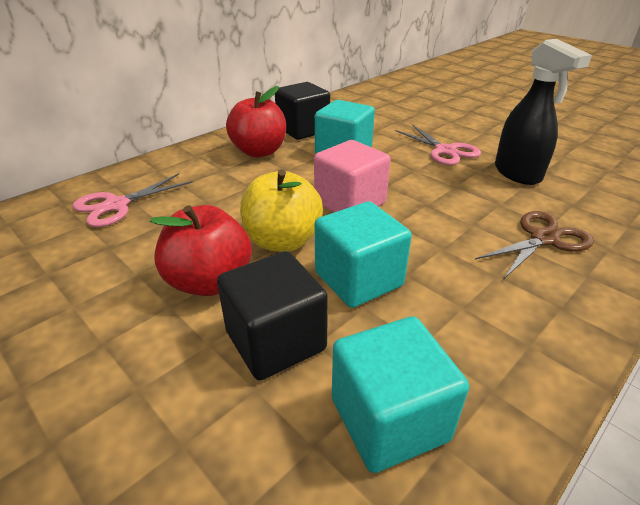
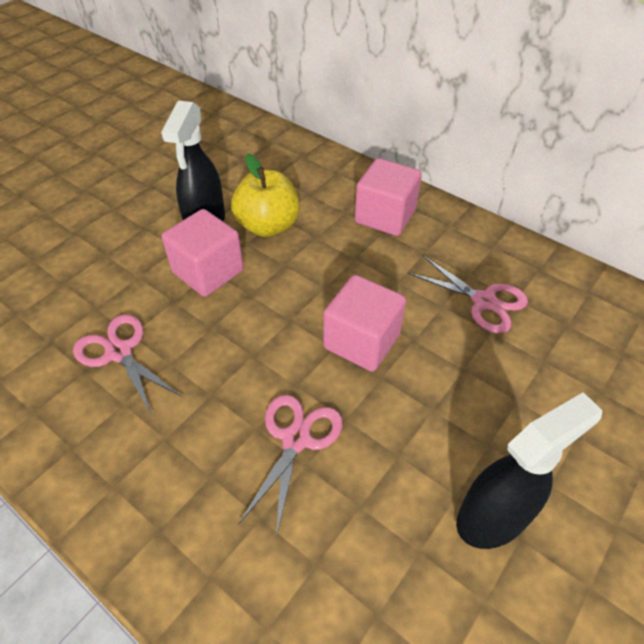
black cube: [217,251,328,380] [275,82,330,140] = 2 -> none = 0
black spray bottle: [495,39,592,185] = 1 -> [161,101,225,221] [456,392,603,549] = 2
brown scissors: [475,211,594,280] = 1 -> none = 0
pink cube: [314,140,391,212] = 1 -> [162,209,244,297] [323,275,406,371] [355,158,422,236] = 3
pink scissors: [73,173,193,227] [395,125,481,165] = 2 -> [73,314,182,416] [239,394,343,538] [408,255,528,333] = 3
red apple: [150,205,252,296] [226,86,286,157] = 2 -> none = 0
turquoise cube: [315,100,375,154] [315,201,412,308] [332,316,469,473] = 3 -> none = 0

